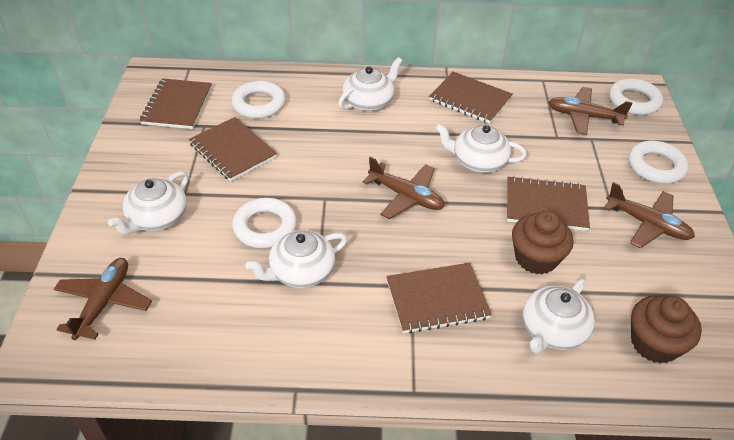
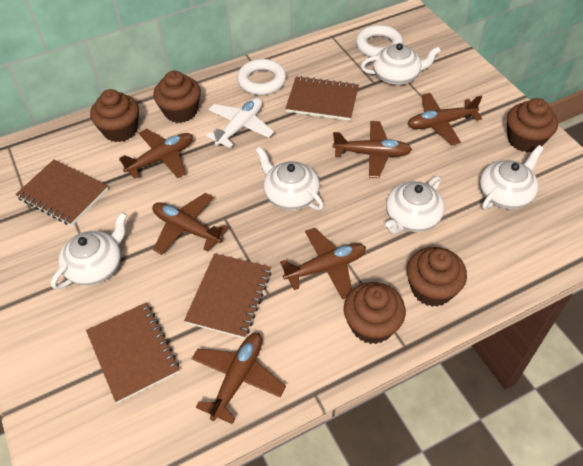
brown cupcake: [512,211,574,274] [631,295,702,364] = 2 -> [90,89,139,142] [153,71,201,123] [344,282,406,344] [407,247,467,307] [507,98,558,152] = 5
brown notebook: [140,79,212,129] [189,117,277,181] [386,263,492,334] [429,72,513,124] [507,176,590,231] = 5 -> [15,159,108,226] [86,302,179,403] [184,253,271,339] [285,76,359,121] = 4
brown plane: [54,258,152,340] [363,157,445,219] [548,87,633,135] [604,182,695,248] = 4 -> [119,129,193,179] [152,193,228,255] [192,333,286,424] [280,228,366,299] [333,121,412,178] [408,93,482,145] = 6
white plane: none = 0 -> [206,98,274,148] = 1
white ring: [232,81,286,119] [232,198,297,248] [609,78,663,115] [628,141,689,184] = 4 -> [237,59,286,95] [356,25,403,57] = 2

